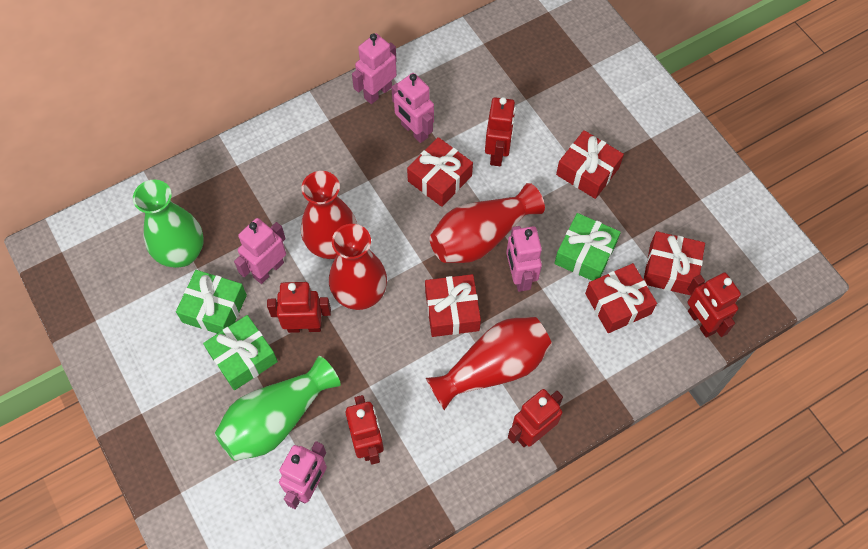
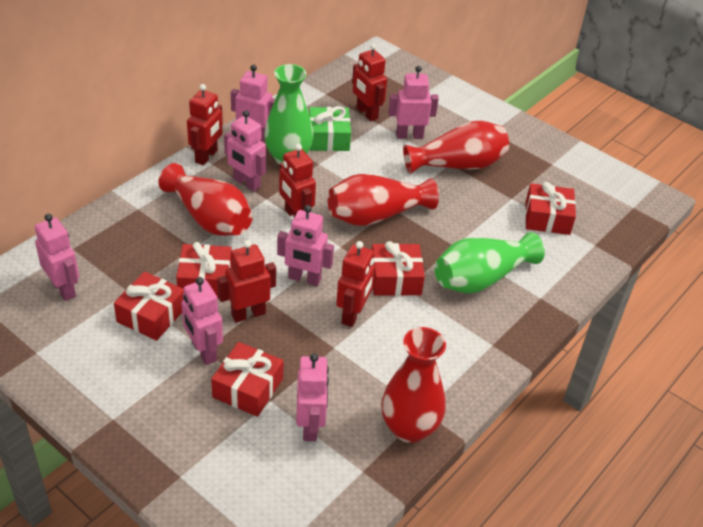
green gift: [176,270,247,334] [203,315,278,390] [554,213,621,281] = 3 -> [309,106,351,151] = 1
pink robot: [234,218,286,284] [279,441,327,509] [352,33,397,104] [391,73,434,143] [506,226,542,292] = 5 -> [35,214,79,301] [181,277,223,365] [224,110,266,192] [231,65,275,142] [277,205,334,286] [296,353,329,441] [388,66,439,139] = 7

